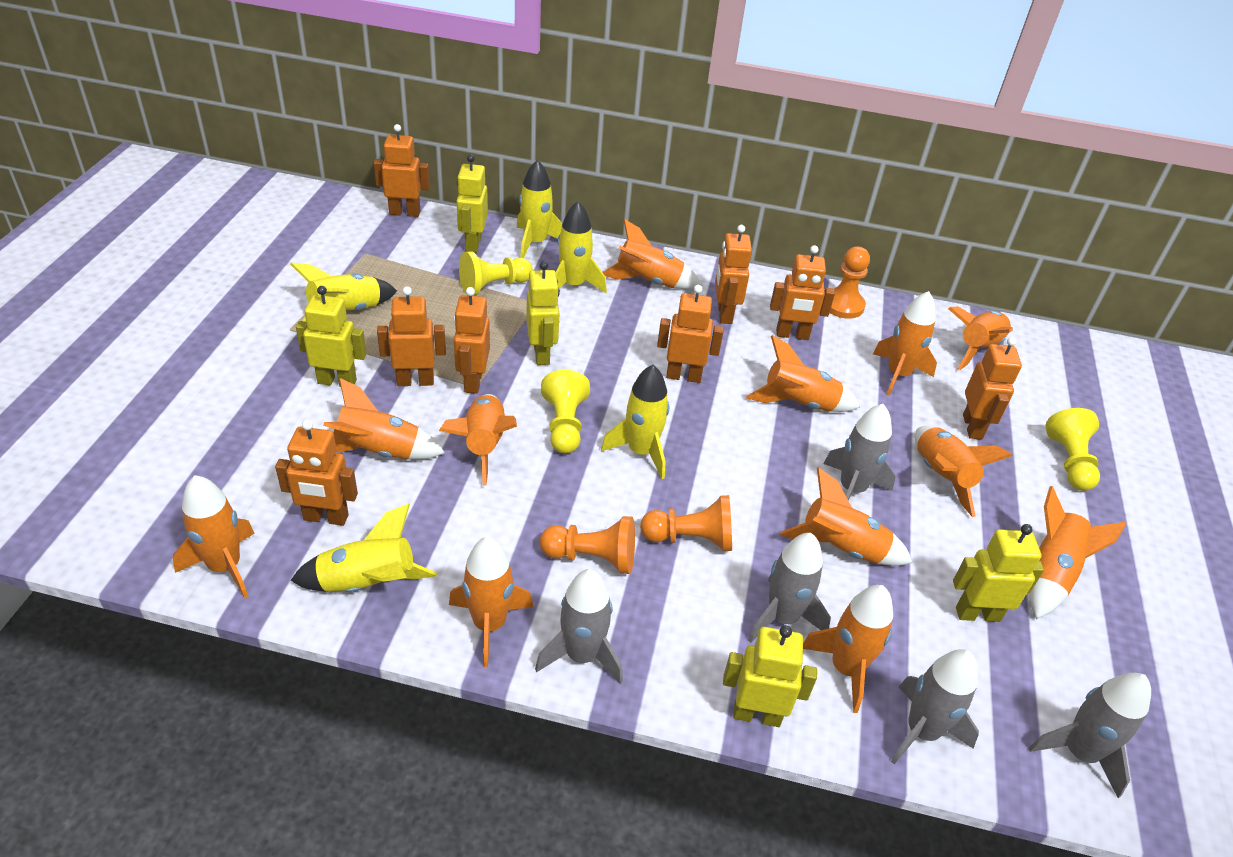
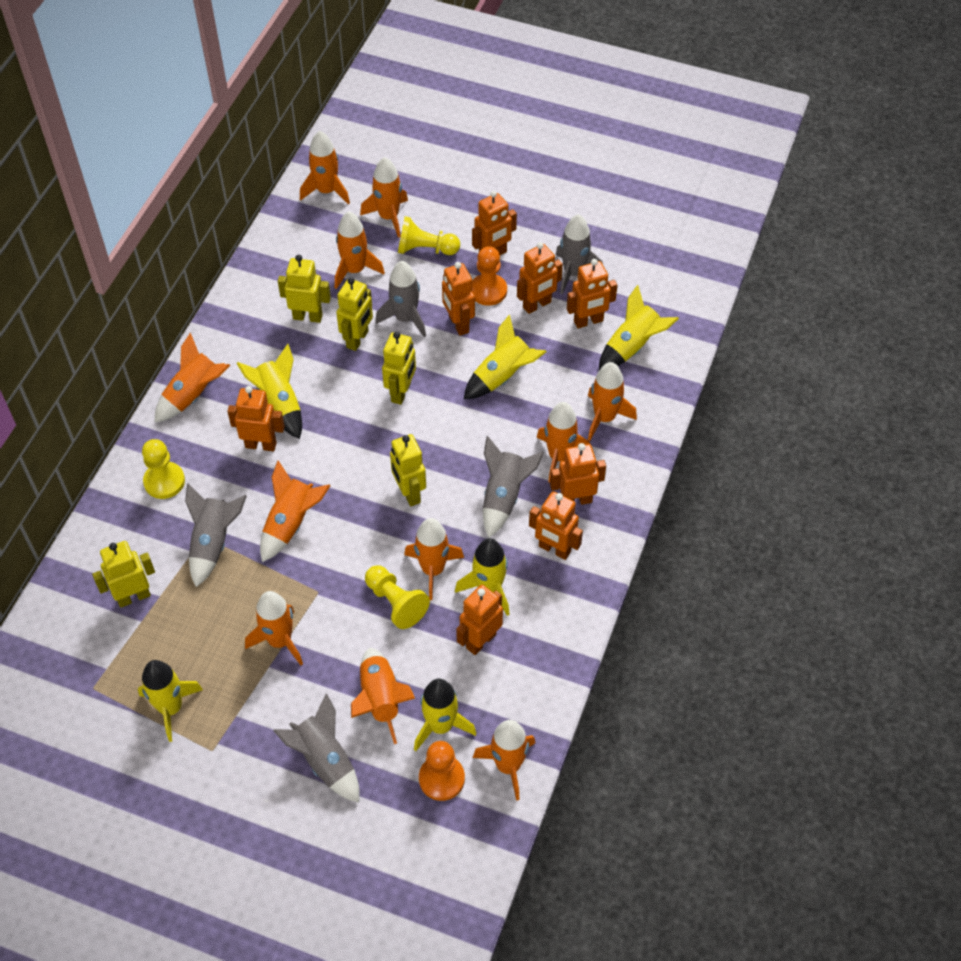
orange pawn: [540,516,635,574] [640,495,732,551] [830,246,870,319] = 3 -> [419,741,465,801] [472,246,507,306] = 2
orange rocket: [173,475,255,598] [323,378,445,460] [439,394,517,486] [449,537,533,667] [603,219,702,289] [746,335,860,412] [780,467,913,566] [803,585,893,713] [873,291,937,396] [915,426,1013,517] [948,307,1013,370] [1029,486,1127,619] = 12 -> [155,332,230,422] [245,591,303,665] [260,461,331,562] [300,131,350,205] [335,211,385,289] [351,648,415,744] [360,157,408,238] [404,518,464,600] [473,720,535,801] [537,402,590,483] [588,362,637,441] = 11
yellow rocket: [290,263,397,322] [290,504,437,592] [517,159,562,258] [556,201,607,293] [601,365,669,479] = 5 -> [138,660,203,742] [236,344,302,439] [414,679,476,751] [455,538,510,616] [464,315,546,399] [599,285,679,371] = 6

